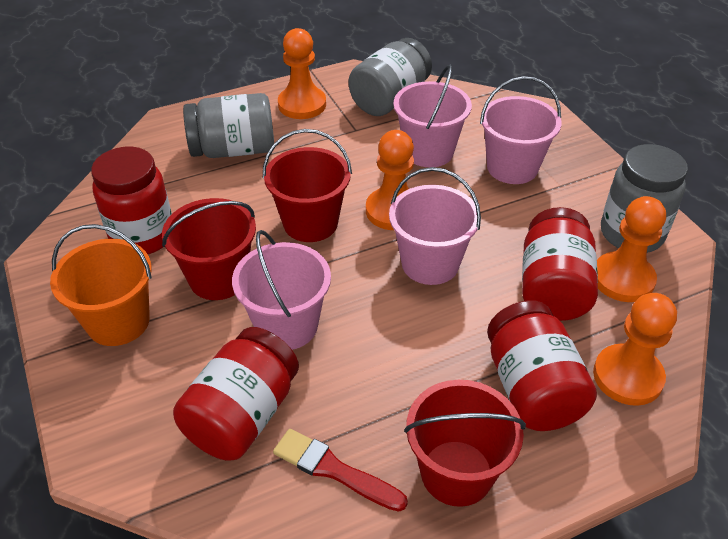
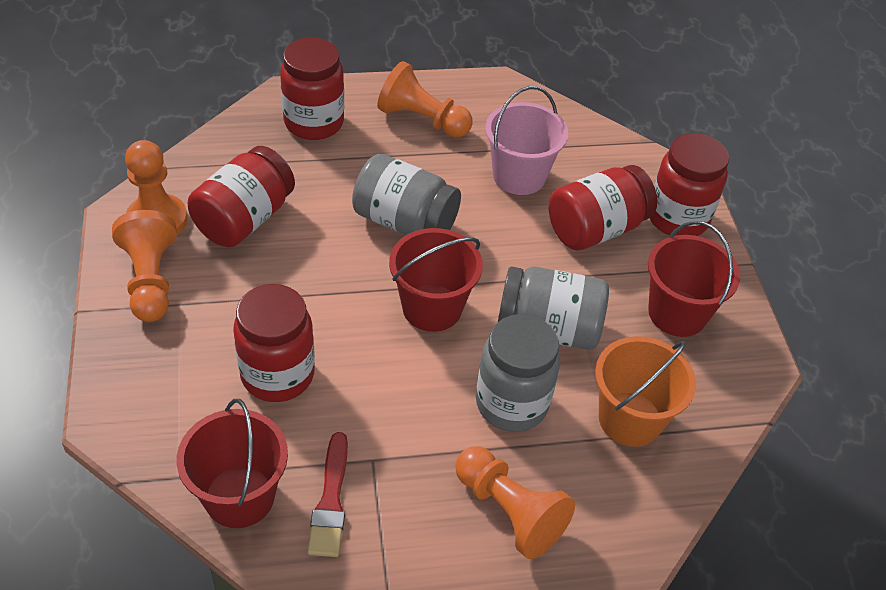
pink bucket: [232,230,331,350] [389,167,481,285] [393,64,472,167] [480,76,561,184] = 4 -> [485,86,568,195] = 1
red jar: [91,147,172,254] [173,327,299,461] [487,300,597,431] [522,207,598,321] = 4 -> [188,146,295,247] [233,284,315,402] [280,37,344,140] [549,165,657,251] [650,133,729,236] = 5

